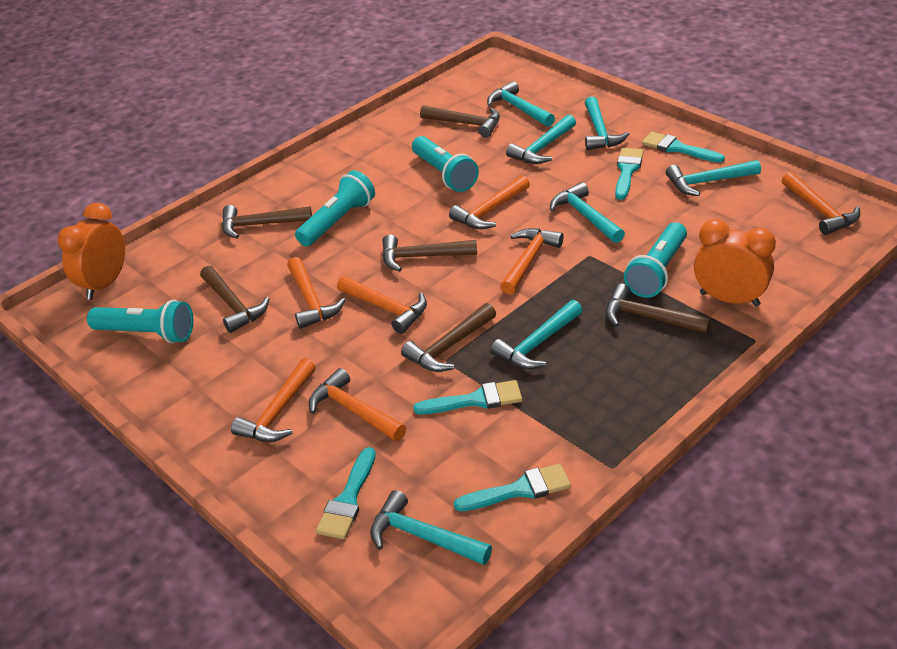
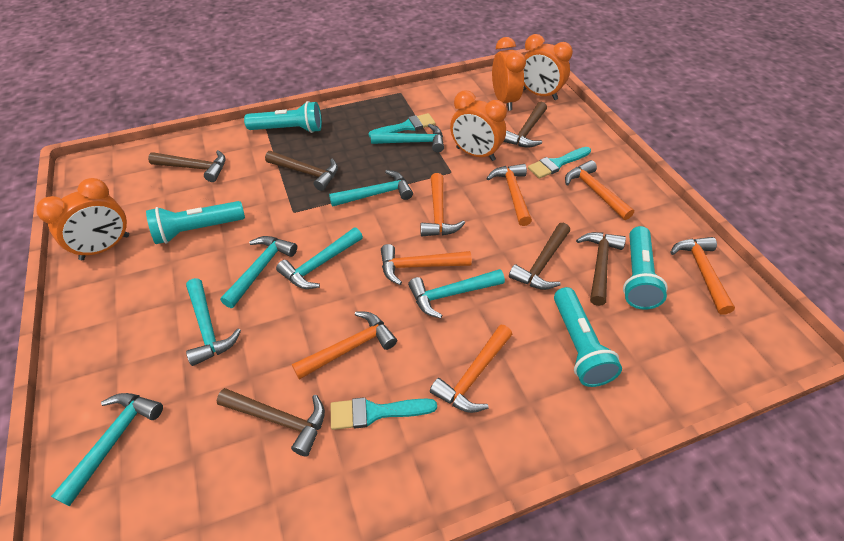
orange clock: [57,203,125,300] [694,219,776,306] = 2 -> [36,178,129,260] [450,90,507,161] [492,37,526,111] [523,34,573,100] = 4
turquoise brush: [316,447,376,539] [413,380,522,414] [454,464,571,511] [615,148,644,200] [642,132,725,163] = 5 -> [331,397,437,430] [368,113,436,138] [528,147,591,179] = 3

